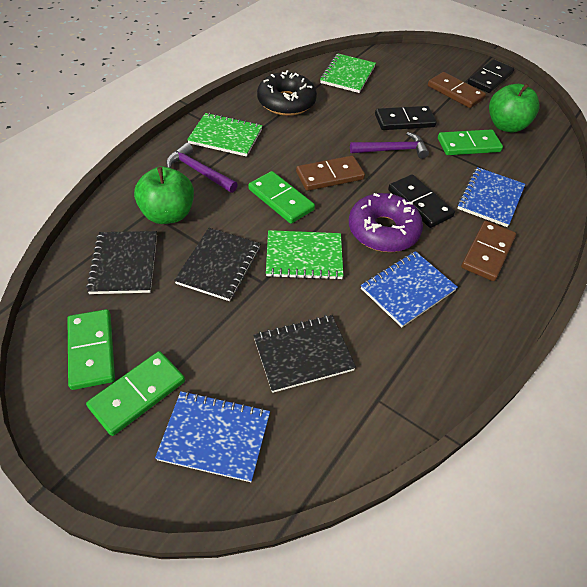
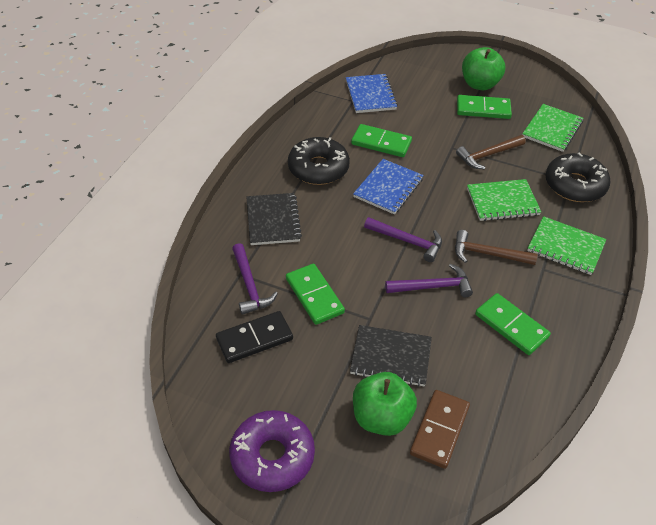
black domino: [375,106,437,130] [388,175,455,228] [468,59,514,93] = 3 -> [216,311,293,363] = 1
black donut: [257,70,317,116] = 1 -> [288,137,350,185] [546,153,611,202] = 2
black notebook: [86,231,157,294] [174,228,260,301] [253,315,356,393] = 3 -> [247,193,302,245] [350,325,432,387] = 2
blue notebook: [155,391,270,482] [361,251,458,327] [457,167,525,227] = 3 -> [346,74,398,113] [353,159,424,215] = 2
brown domino: [296,156,365,191] [428,72,486,108] [461,221,516,281] = 3 -> [410,390,470,469] = 1
brown hammer: none = 0 -> [455,230,537,265] [456,135,526,169] = 2
purple hammer: [166,143,238,193] [350,132,429,159] = 2 -> [232,243,278,315] [364,217,442,262] [385,264,473,297] = 3

